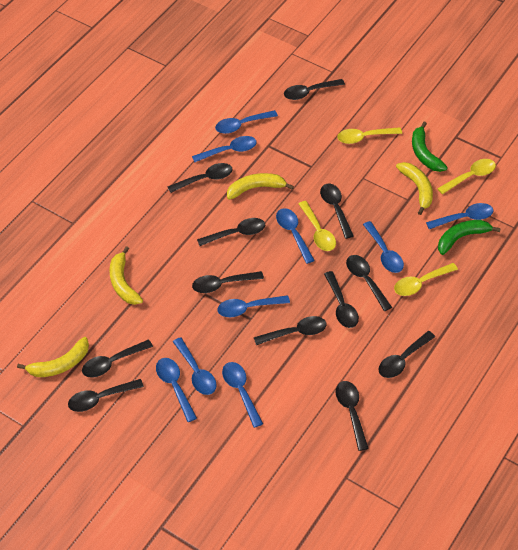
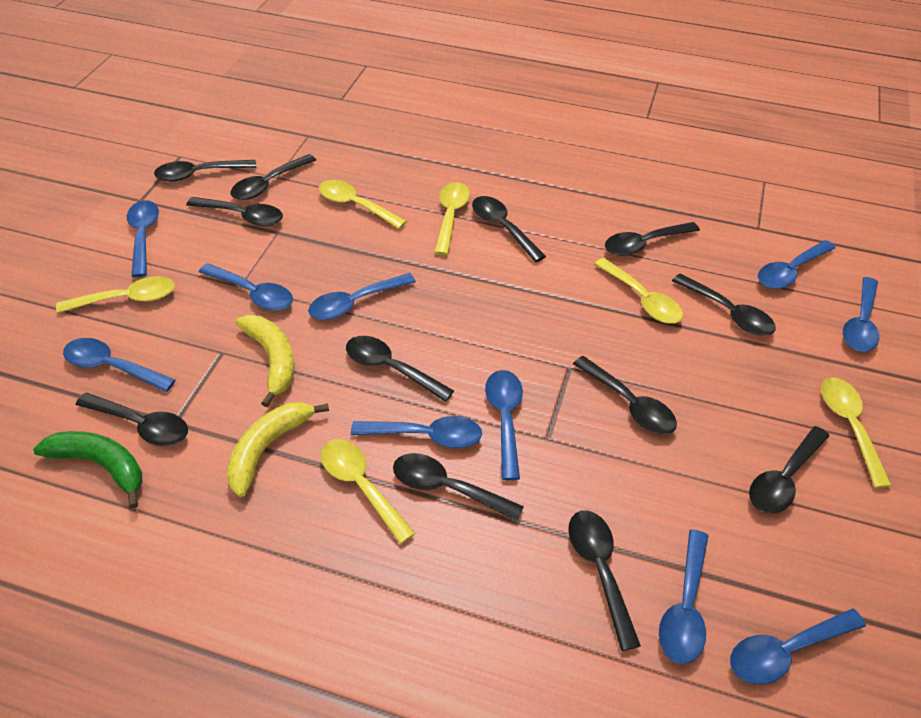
blue spoon: [156,358,197,422] [173,337,217,395] [192,136,257,163] [215,110,278,134] [217,295,290,317] [222,362,263,428] [276,208,315,264] [363,221,404,273] [426,203,494,229] = 9 -> [63,338,176,392] [127,200,159,277] [199,263,293,311] [308,273,416,320] [351,416,482,448] [485,370,523,480] [659,529,708,664] [730,608,866,685] [758,240,836,289] [843,277,879,352] = 10
green banana: [412,121,448,172] [438,220,501,255] = 2 -> [33,431,142,509] = 1
yellow banana: [17,337,89,377] [109,246,143,305] [227,173,294,200] [396,162,433,215] = 4 -> [226,402,329,497] [235,315,294,407] = 2
yellow spoon: [298,201,336,251] [337,127,402,144] [394,263,458,296] [437,159,496,194] = 4 -> [56,276,175,313] [319,180,407,229] [320,439,415,544] [434,182,470,255] [594,258,683,323] [821,377,892,488] = 6

